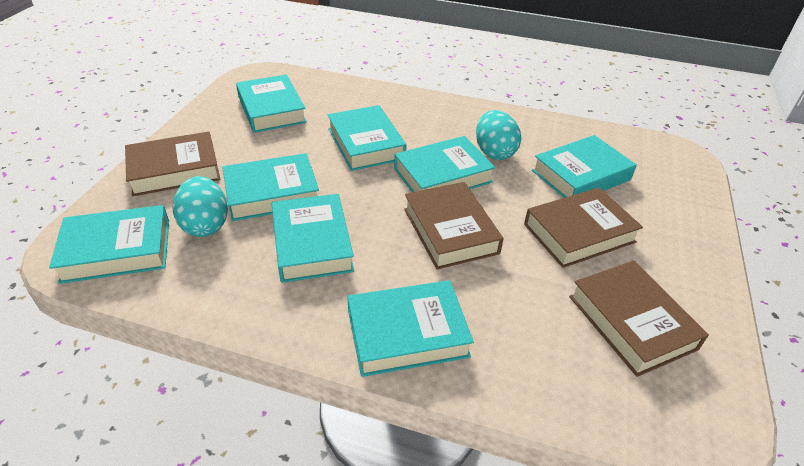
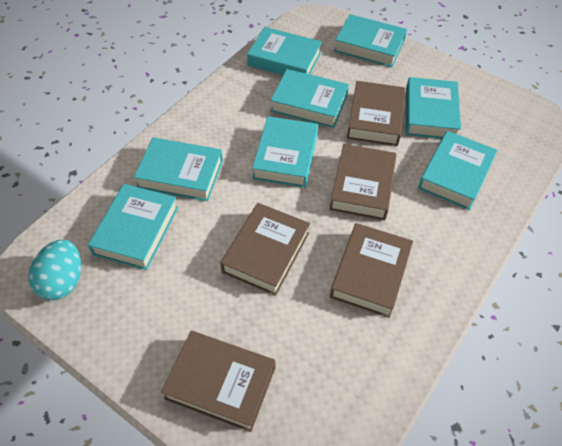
brown book: [125,131,220,196] [404,182,504,269] [524,188,643,268] [569,261,709,377] = 4 -> [161,331,276,432] [220,203,310,296] [330,144,397,220] [330,223,413,318] [347,81,405,146] = 5
turquoise egg: [173,176,228,237] [476,110,521,160] = 2 -> [28,239,81,300] = 1

